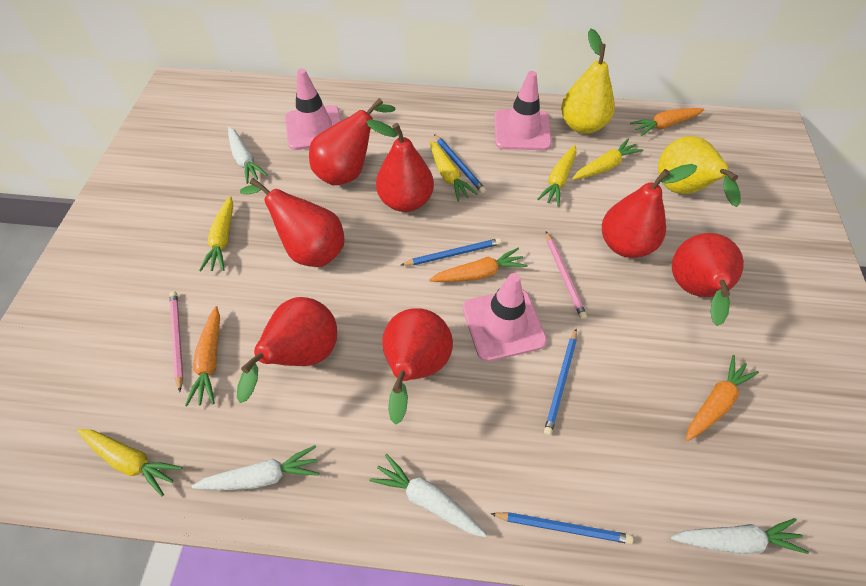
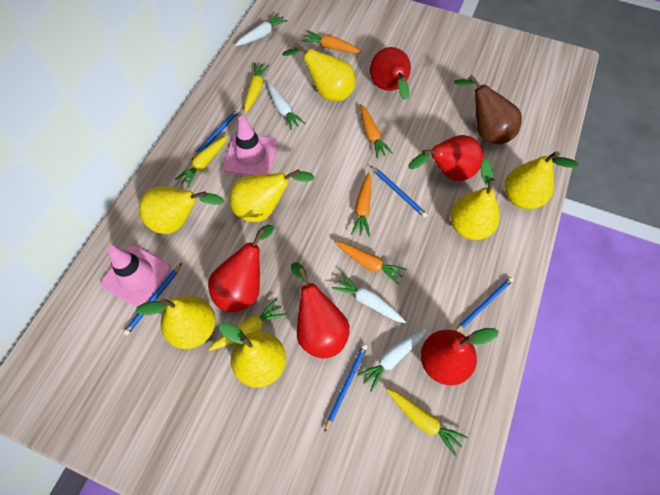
blue pencil: [401,238,501,266] [434,134,486,193] [490,512,633,544] [544,329,577,435] = 4 -> [123,263,182,335] [191,109,239,160] [324,344,367,433] [371,166,428,218] [455,277,514,331] = 5
brown pear: none = 0 -> [454,74,522,145] = 1
pink pencil: [170,291,183,392] [546,232,587,319] = 2 -> none = 0
pink traffic cone: [285,68,341,150] [463,273,547,362] [494,71,552,150] = 3 -> [101,245,171,307] [223,116,277,176] = 2
red pear: [237,297,337,403] [240,178,344,267] [309,98,396,185] [366,119,434,212] [383,308,453,425] [602,164,697,258] [672,233,744,326] = 7 -> [208,225,274,312] [291,262,350,359] [370,47,411,100] [409,135,483,181] [421,328,499,385] = 5
yellow carrot: [77,429,182,496] [199,196,233,271] [430,140,478,202] [537,145,577,207] [572,138,643,180] = 5 -> [175,135,228,188] [208,299,286,351] [244,63,270,113] [386,389,467,457] = 4
yellow pear: [561,29,615,134] [658,136,741,207] = 2 -> [135,296,215,349] [139,186,224,234] [219,322,286,388] [230,169,315,222] [282,43,356,101] [450,159,500,240] [505,151,579,209] = 7

